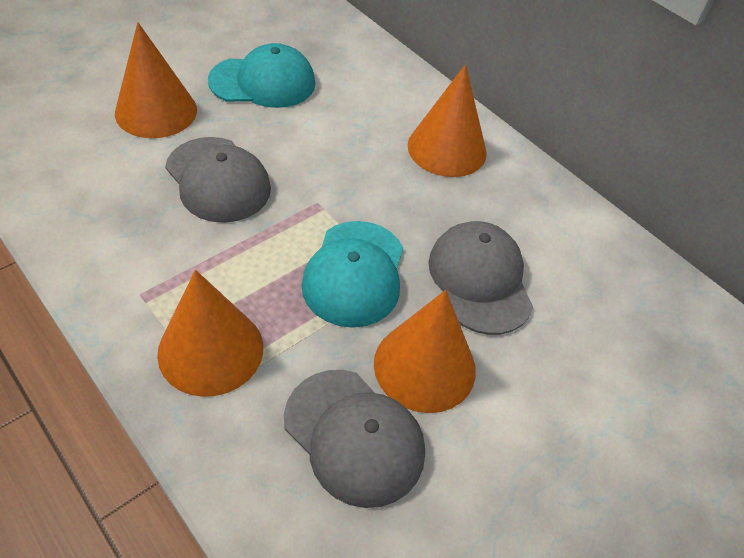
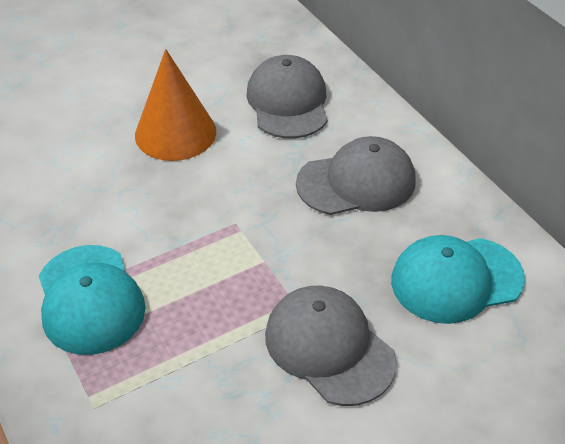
orange cone: [115,22,197,138] [157,270,263,397] [374,290,476,413] [408,64,487,177] = 4 -> [135,49,216,161] = 1

